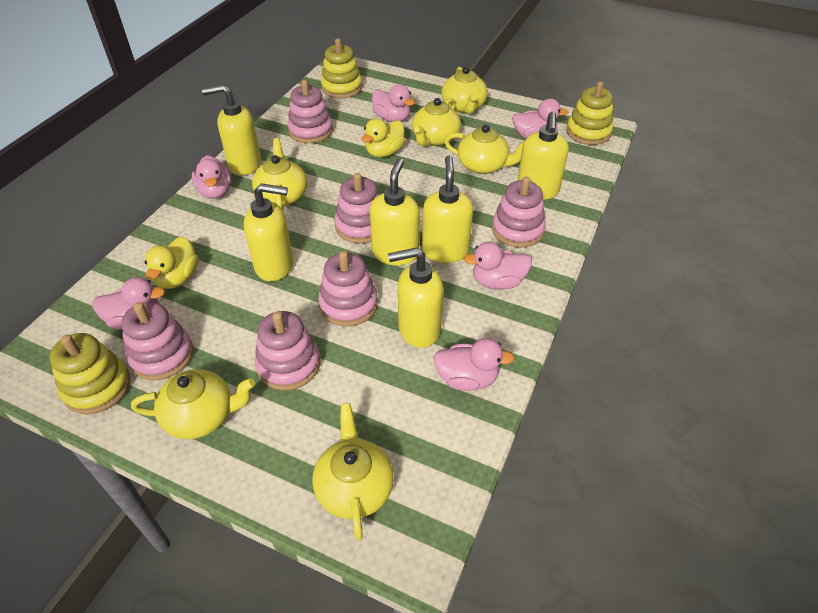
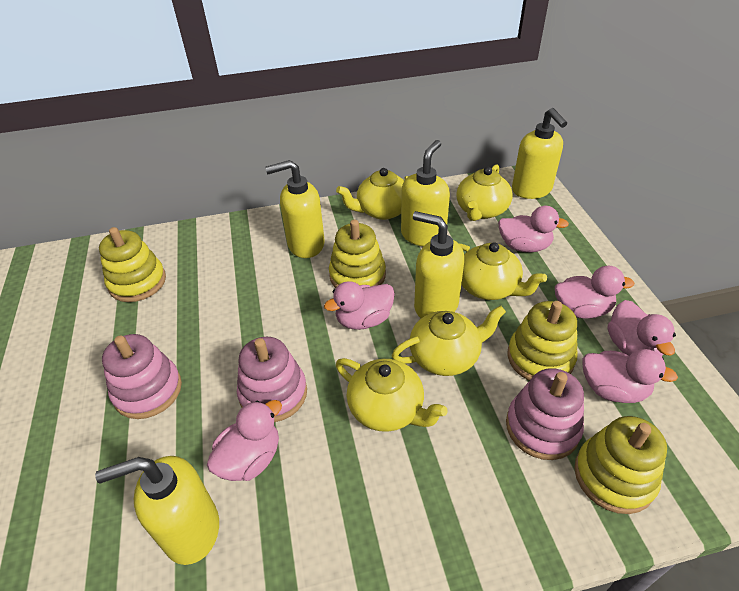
pink stacking toy: [121,302,193,380] [255,311,320,391] [287,80,333,143] [318,251,378,326] [334,173,379,244] [492,177,546,248] = 6 -> [102,334,182,419] [237,337,307,422] [506,368,584,460] = 3
yellow duck: [145,236,199,289] [361,118,405,157] = 2 -> none = 0
yellow soap dispenser: [202,84,261,175] [244,183,293,281] [370,158,420,266] [388,247,443,348] [422,156,473,263] [517,112,569,200] = 6 -> [95,456,219,565] [265,160,325,258] [401,140,450,246] [413,211,464,318] [512,108,567,199] = 5
yellow stacking toy: [49,333,130,414] [321,38,362,98] [566,81,613,145] = 3 -> [99,227,166,302] [329,220,386,288] [507,301,578,381] [574,416,667,514] = 4
yellow teapot: [131,369,255,439] [252,138,307,210] [312,403,394,540] [412,98,461,146] [441,67,488,114] [444,125,524,174] = 6 -> [336,168,409,220] [336,358,448,432] [392,305,506,376] [457,164,513,221] [459,242,547,300] = 5

